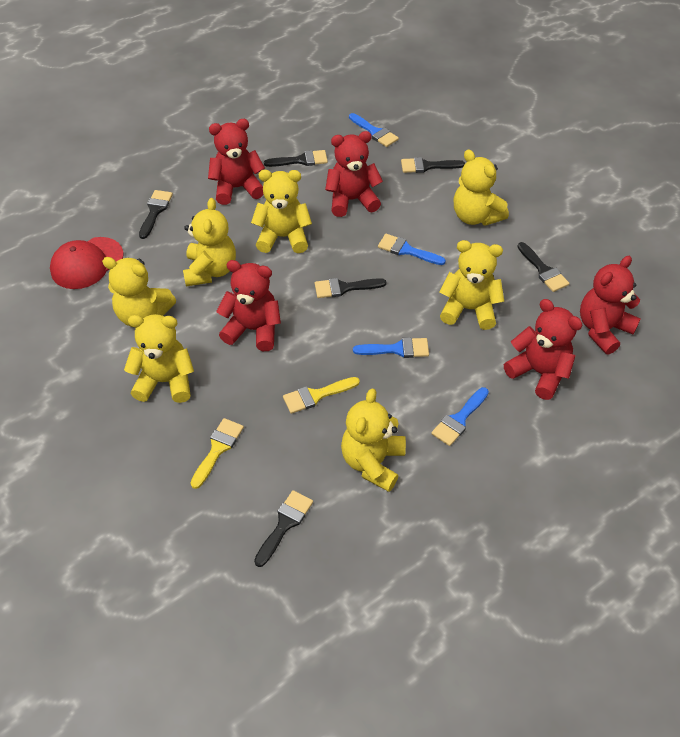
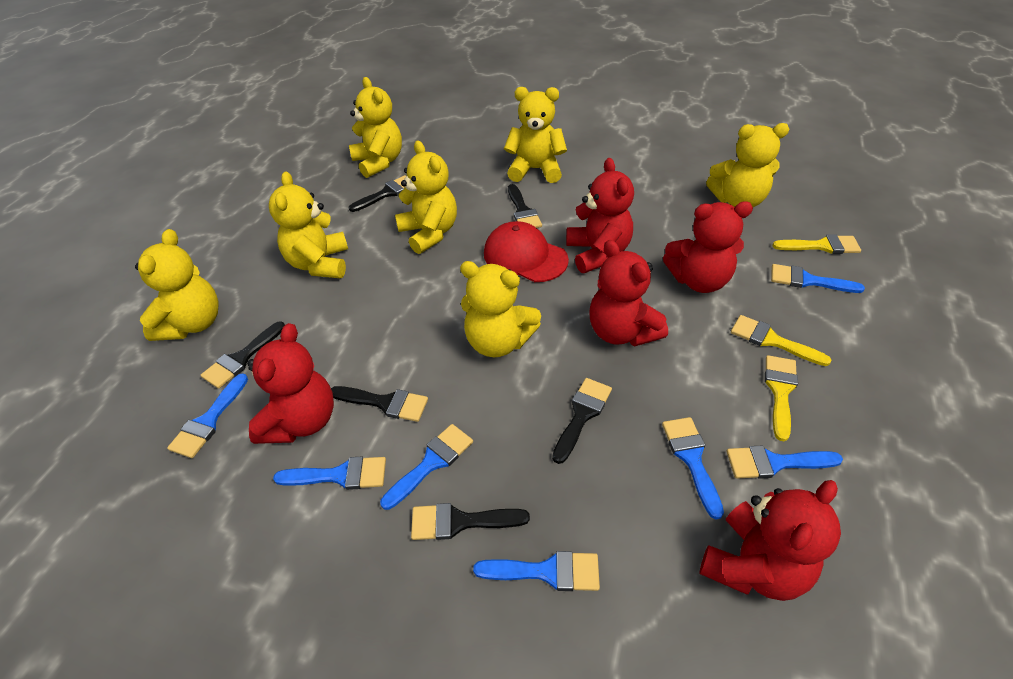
blue brush: [349,113,399,147] [353,337,429,358] [378,234,446,265] [431,387,489,446] = 4 -> [167,373,248,458] [273,457,386,490] [380,424,473,510] [473,551,600,591] [662,417,724,519] [727,446,843,479] [771,264,865,293] = 7
yellow brush: [190,418,244,489] [283,377,360,414] = 2 -> [731,315,832,366] [765,355,798,441] [772,234,861,254] = 3

